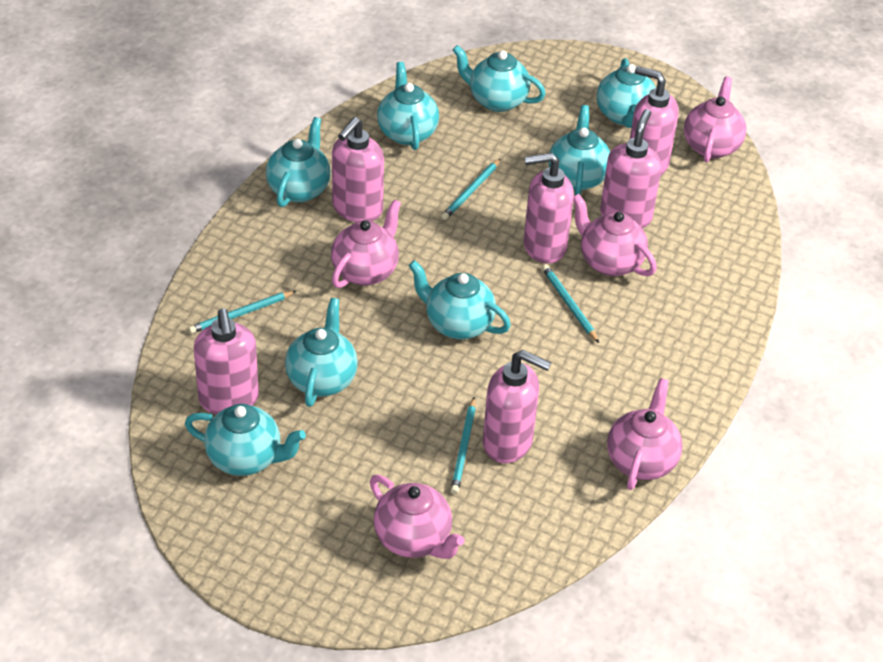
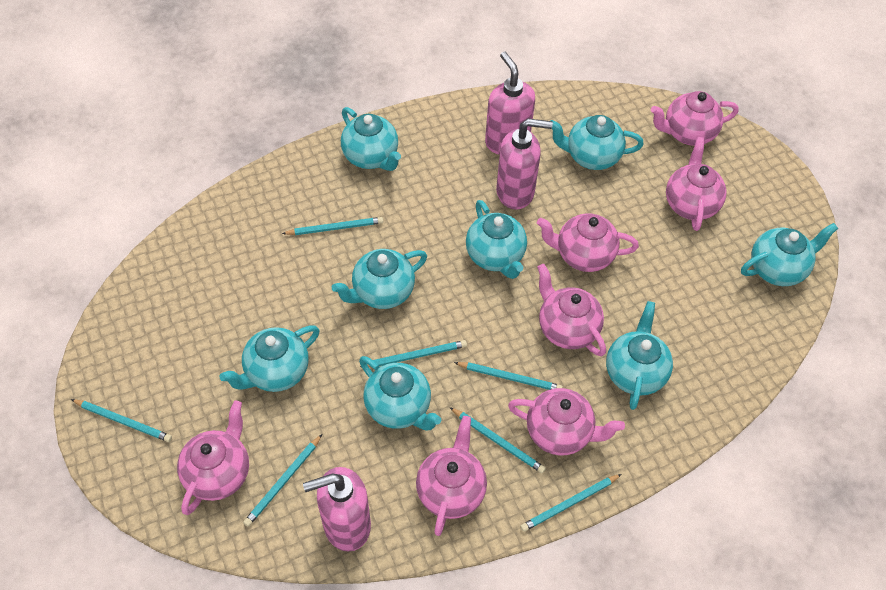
pink soap dispenser: [194,308,259,415] [332,117,384,222] [483,350,551,463] [524,153,574,264] [600,109,662,228] [630,66,679,176] = 6 -> [303,467,371,552] [485,52,535,155] [496,118,553,210] = 3
pink teapot: [331,199,401,288] [370,475,465,559] [574,194,657,276] [607,378,683,490] [684,77,746,162] = 5 -> [177,401,249,515] [416,416,487,536] [508,388,625,455] [537,213,639,272] [537,264,606,356] [651,91,739,146] [666,137,727,231] = 7
turquoise pencil: [188,291,296,334] [441,159,500,220] [451,397,476,494] [542,264,599,343] = 4 -> [71,399,172,442] [243,434,322,527] [282,217,383,235] [360,340,467,367] [450,407,546,473] [454,362,563,390] [520,474,622,532] = 7

